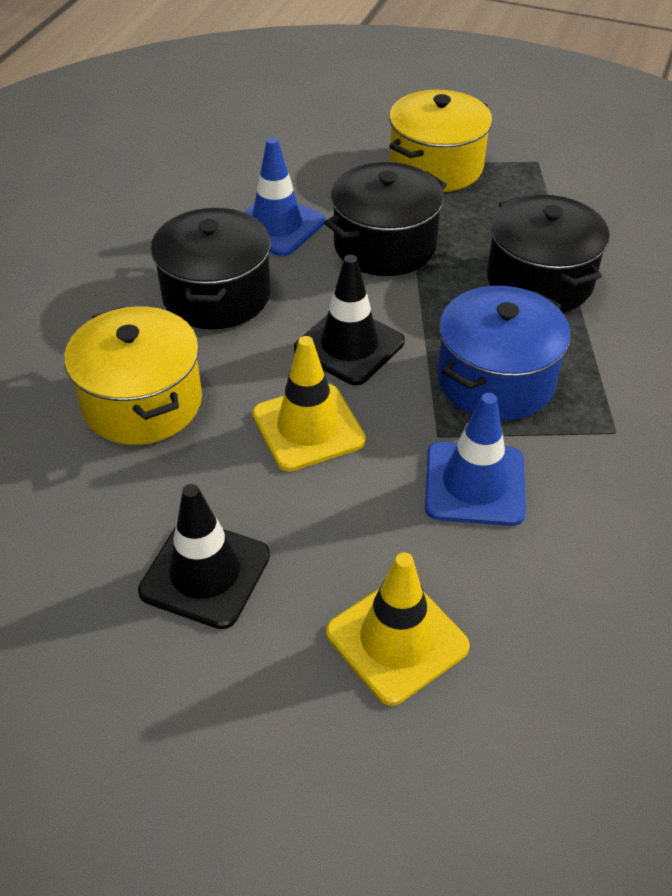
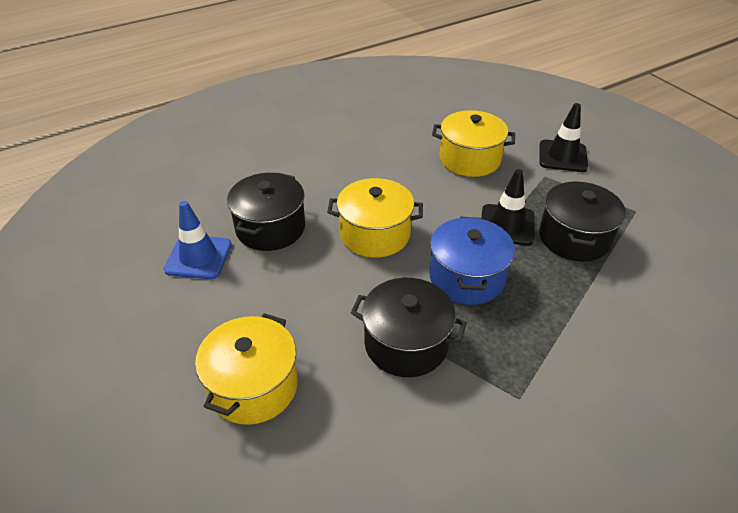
blue traffic cone: [244,137,325,256] [425,393,526,526] = 2 -> [164,201,232,279] = 1
yellow pot: [64,306,202,445] [389,90,492,192] = 2 -> [195,313,298,425] [327,178,423,258] [432,110,515,177] = 3
yellow traffic cone: [252,336,366,471] [326,552,470,706] = 2 -> none = 0

